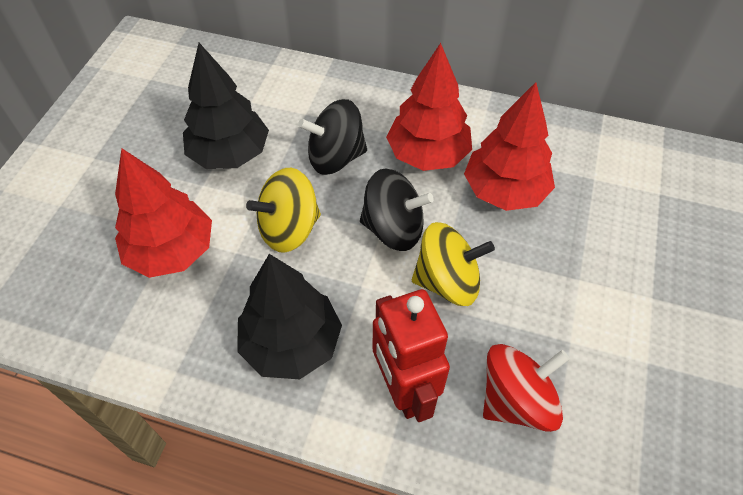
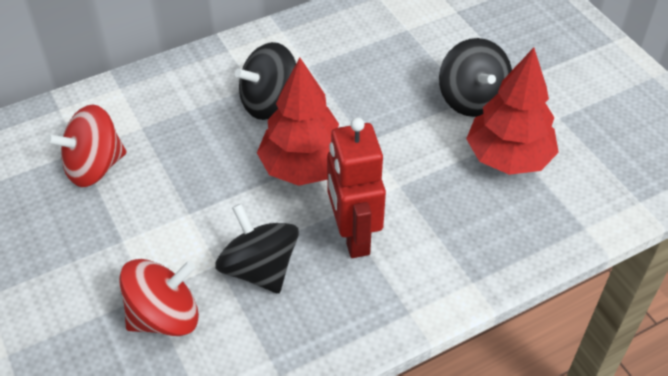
black spinning top: [298,99,367,175] [360,169,434,251] = 2 -> [215,204,299,294] [235,42,296,120] [439,38,512,117] = 3
black tree: [183,43,269,169] [237,254,342,379] = 2 -> none = 0
red spinning top: [483,344,570,432] = 1 -> [46,104,126,187] [119,259,199,336] = 2
red tree: [115,149,212,278] [386,43,472,171] [464,82,555,211] = 3 -> [257,58,339,186] [466,48,559,175] = 2
yellow spinning top: [246,168,321,253] [412,222,495,306] = 2 -> none = 0

